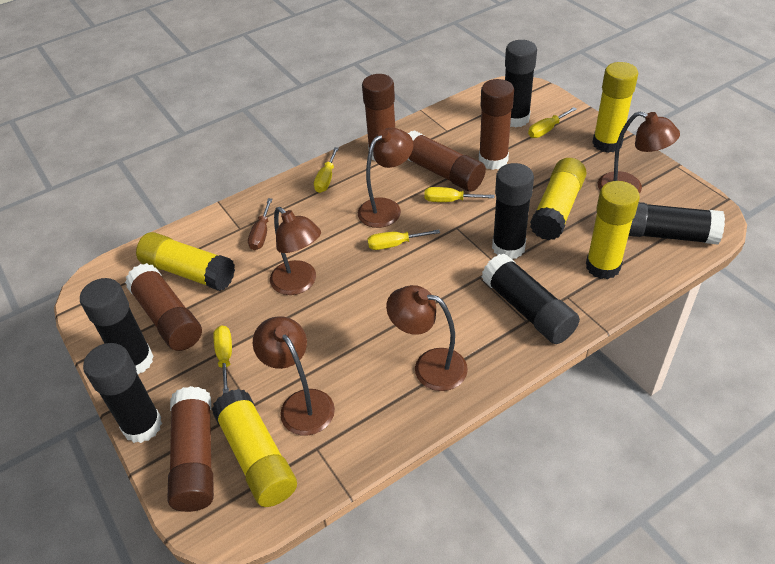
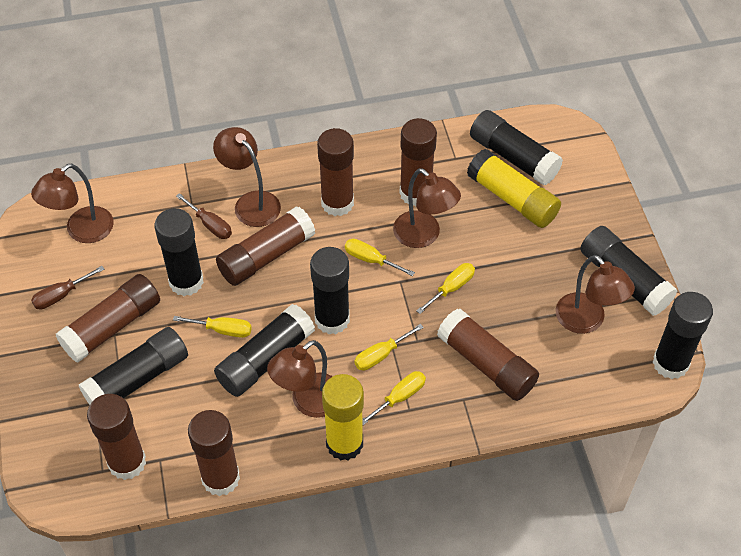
black glue stick: [80,278,153,374] [83,343,162,443] [482,253,580,344] [492,163,534,259] [505,40,537,127] [629,202,725,244] = 6 -> [79,327,188,405] [154,208,204,296] [214,304,315,397] [310,247,350,334] [470,110,563,185] [580,226,677,316] [653,292,713,379] = 7
brown glue stick: [125,263,202,351] [168,386,214,512] [362,74,395,160] [407,130,486,192] [479,79,514,170] = 5 -> [56,274,160,362] [87,394,146,480] [188,410,240,496] [216,206,315,286] [317,128,354,216] [399,118,437,206] [437,308,539,401] = 7
brown screwdriver: [248,198,272,250] = 1 -> [31,266,104,310] [176,193,232,239] = 2
yellow glue stick: [136,232,235,291] [212,389,297,507] [530,158,587,240] [586,181,640,279] [592,62,638,153] = 5 -> [322,374,364,460] [467,149,561,228] = 2

